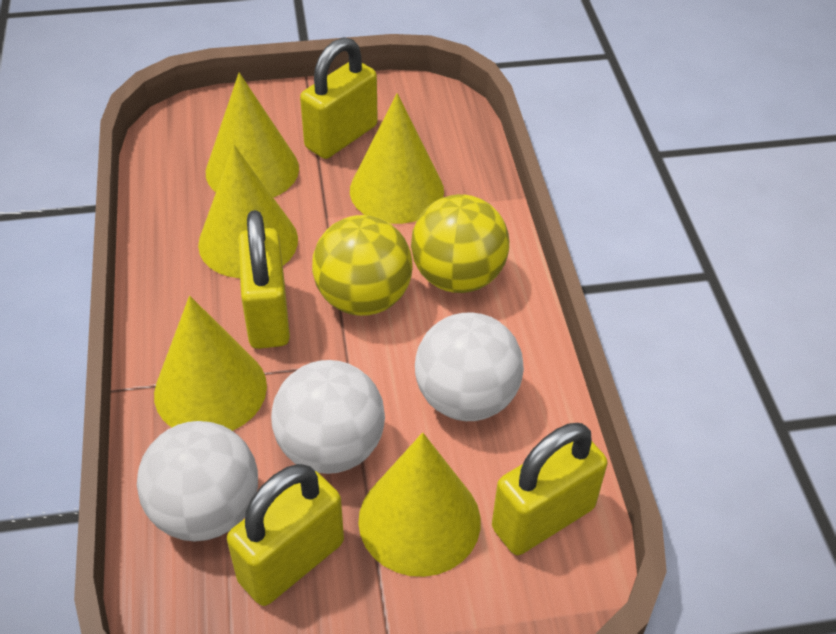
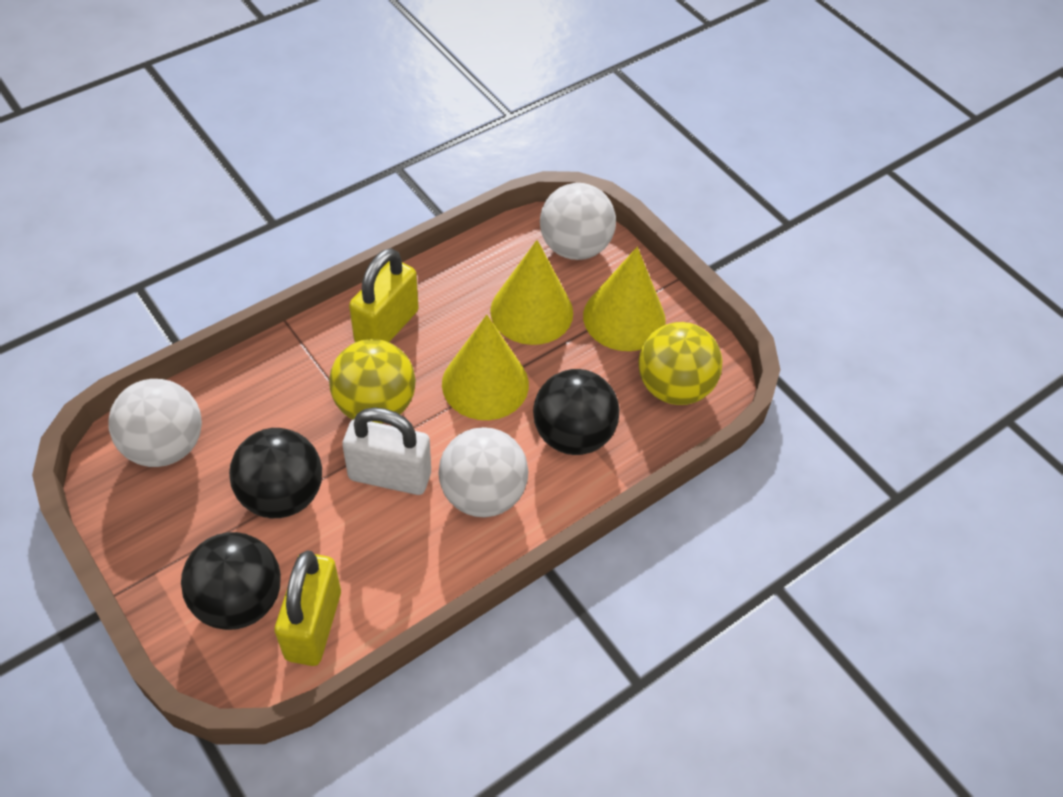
black ball: none = 0 -> [181,532,281,630] [229,428,322,518] [533,369,619,455] = 3
white padlock: none = 0 -> [342,407,431,495] = 1
yellow cone: [154,296,267,431] [198,144,298,278] [206,73,299,198] [350,93,444,224] [358,433,481,577] = 5 -> [442,315,529,420] [490,240,573,345] [583,247,666,351] = 3
yellow padlock: [227,464,344,606] [238,210,290,349] [300,37,378,159] [492,423,607,555] = 4 -> [275,550,341,666] [349,248,419,342] = 2

